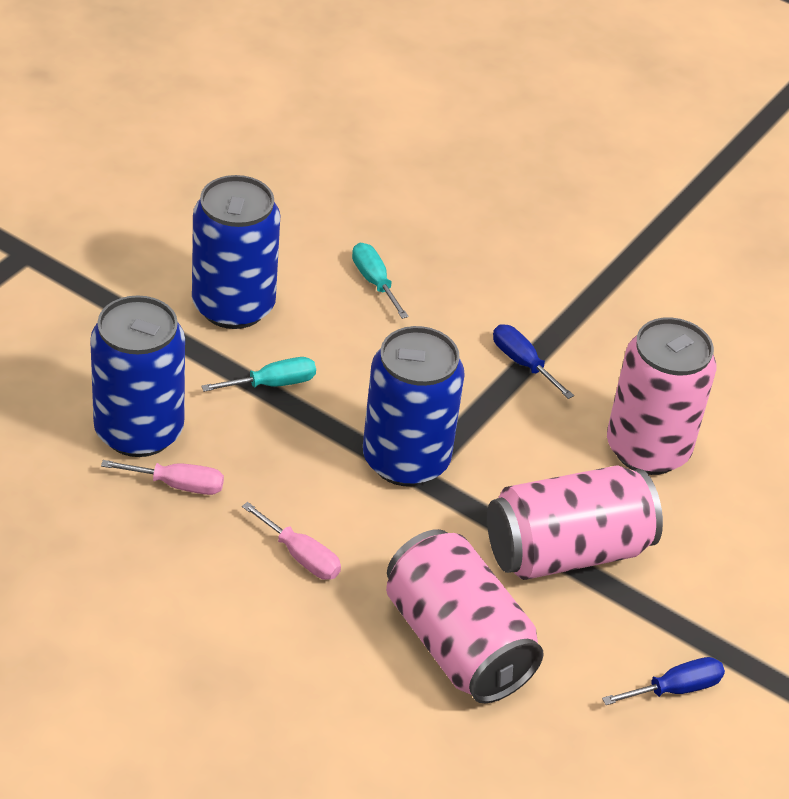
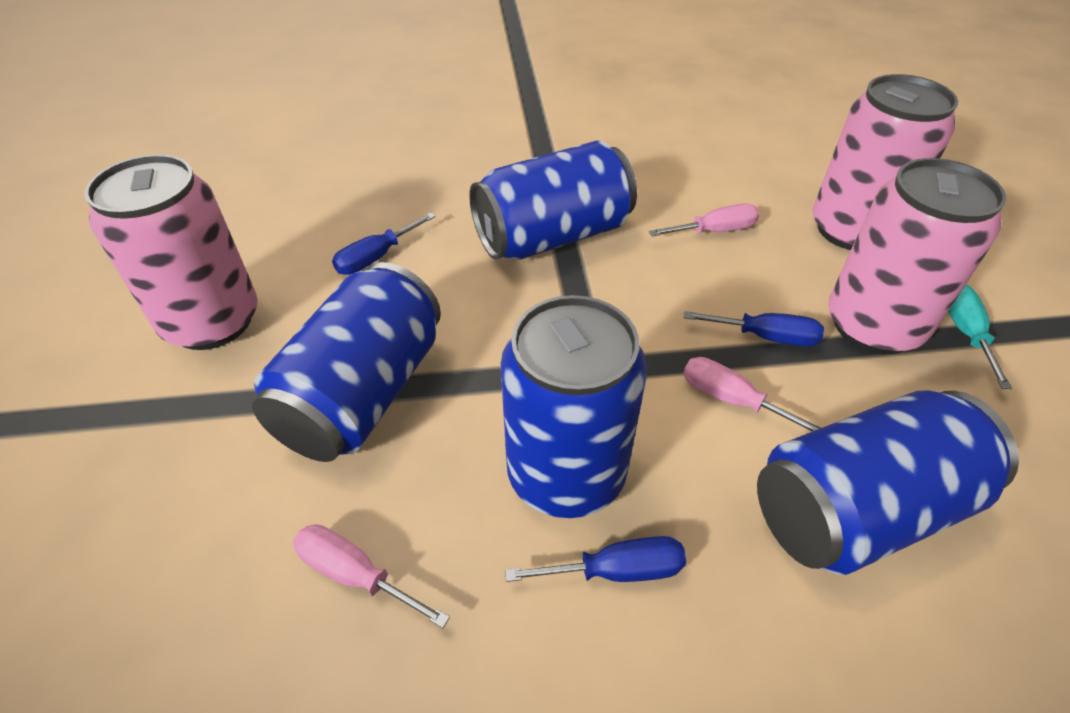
blue can: [90,295,185,457] [192,175,280,329] [363,326,465,487] = 3 -> [252,262,441,462] [469,141,637,260] [501,295,647,518] [757,390,1019,575] = 4
blue screwdriver: [493,324,574,399] [602,657,725,705] = 2 -> [332,213,436,275] [505,536,686,582] [683,311,824,347] = 3
pink screwdriver: [101,460,224,495] [242,502,341,580] = 2 -> [293,524,450,628] [649,203,759,236] [683,357,822,431] = 3
turquoise screwdriver: [201,357,316,392] [352,243,409,319] = 2 -> [948,285,1012,389] = 1

